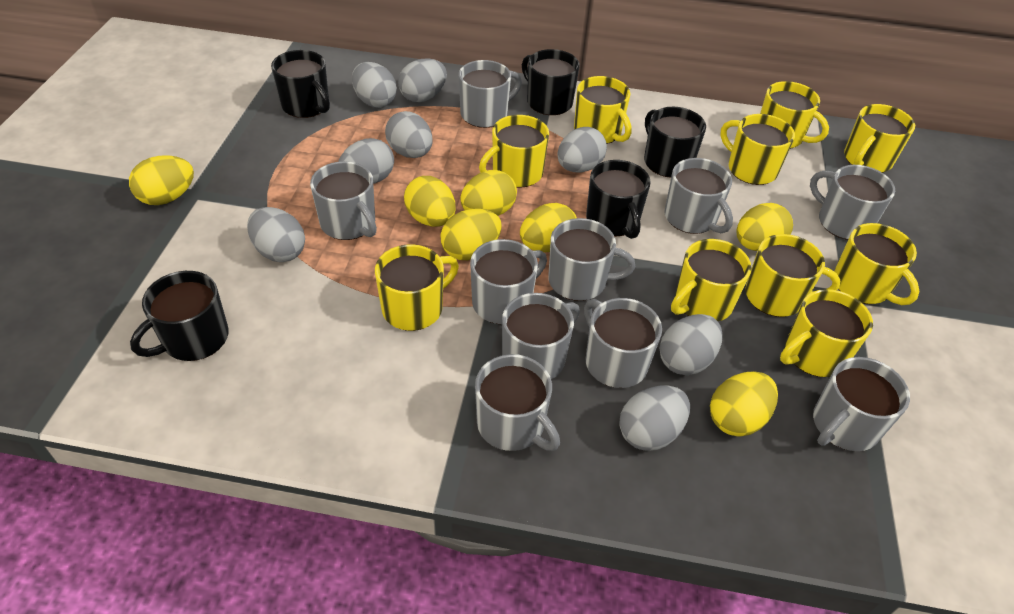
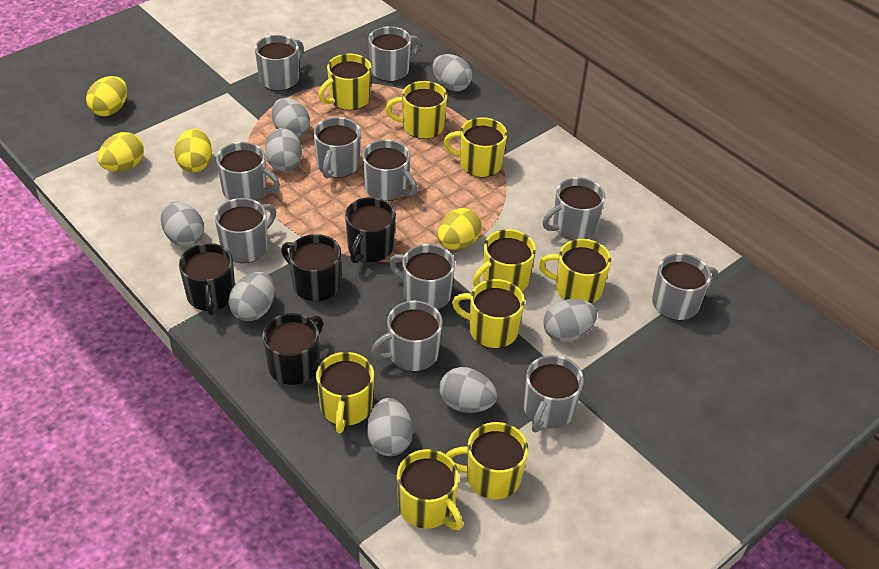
black mug: [130,271,229,361] [271,50,330,118] [522,49,579,115] [586,160,651,239] [644,107,706,178] = 5 -> [179,243,235,316] [262,313,323,385] [281,234,341,301] [345,197,396,264] = 4
grey mug: [310,161,377,240] [459,60,522,128] [470,239,547,324] [475,354,560,451] [502,293,580,379] [548,218,635,301] [584,298,662,388] [664,158,733,234] [810,165,895,240] [813,357,910,451] = 10 -> [214,198,276,263] [216,142,280,201] [255,35,304,91] [314,117,361,179] [362,140,417,201] [368,26,421,81] [371,301,443,371] [389,244,455,310] [524,355,584,432] [543,177,605,240] [652,253,718,320] = 11
yellow egg: [129,155,194,205] [404,176,456,227] [441,209,501,260] [460,170,517,216] [520,203,577,252] [710,371,778,437] [736,203,793,251] = 7 -> [86,76,127,116] [98,132,144,172] [174,128,212,172] [437,208,482,250] = 4
yellow mug: [375,244,459,331] [479,115,549,188] [574,76,632,144] [671,239,752,321] [720,114,795,185] [745,234,840,317] [760,81,829,149] [780,289,873,377] [834,223,919,305] [844,104,915,173] = 10 -> [316,352,374,433] [318,54,372,110] [385,81,447,139] [397,449,463,530] [444,117,507,177] [446,422,528,499] [452,279,525,348] [473,229,536,291] [539,239,611,303] = 9

